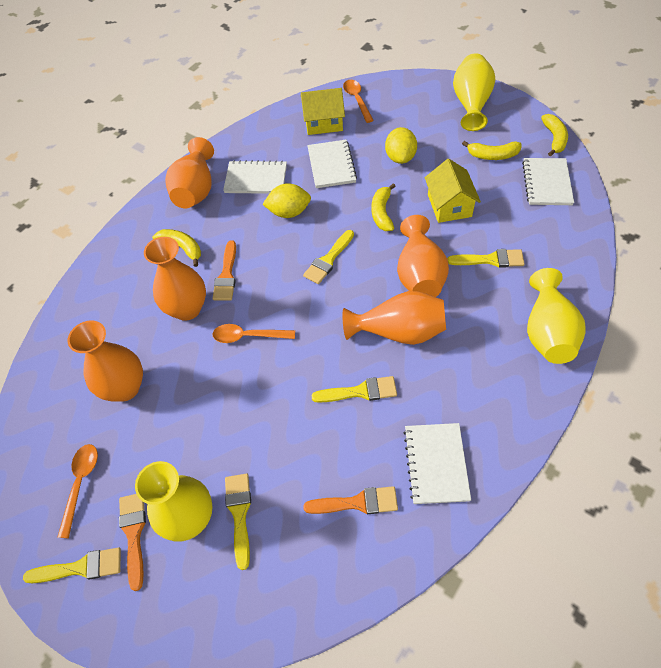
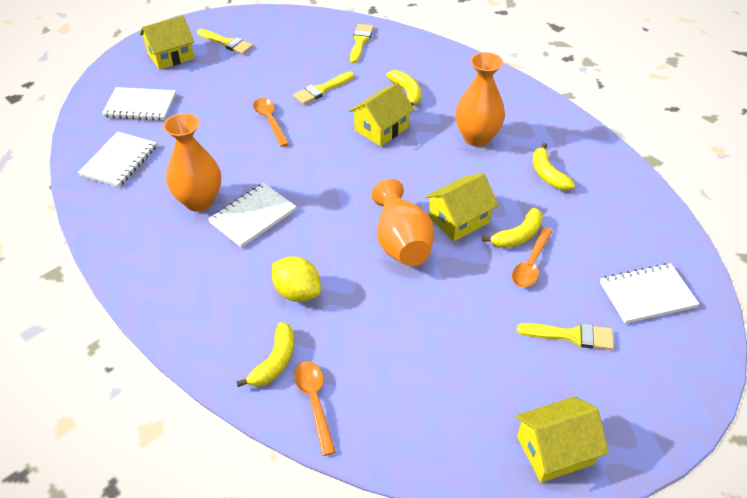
orange brush: [119,494,146,591] [212,240,236,301] [303,486,398,514] = 3 -> none = 0
orange vase: [68,321,143,402] [144,237,206,321] [165,137,214,208] [343,291,446,345] [397,215,449,297] = 5 -> [163,113,221,212] [372,179,434,266] [455,52,505,147] = 3
yellow brush: [23,547,121,583] [225,474,251,570] [303,230,354,284] [312,376,397,403] [447,249,525,268] = 5 -> [197,29,253,54] [293,72,354,105] [350,24,374,63] [517,323,614,350] = 4
yellow house: [301,88,345,135] [425,159,481,223] = 2 -> [140,15,194,70] [349,83,414,146] [425,173,499,241] [515,396,609,483] = 4
yellow lemon: [262,183,311,218] [385,127,417,164] = 2 -> [272,257,321,302] = 1
yellow vase: [135,461,213,542] [453,53,495,131] [527,268,586,364] = 3 -> none = 0

